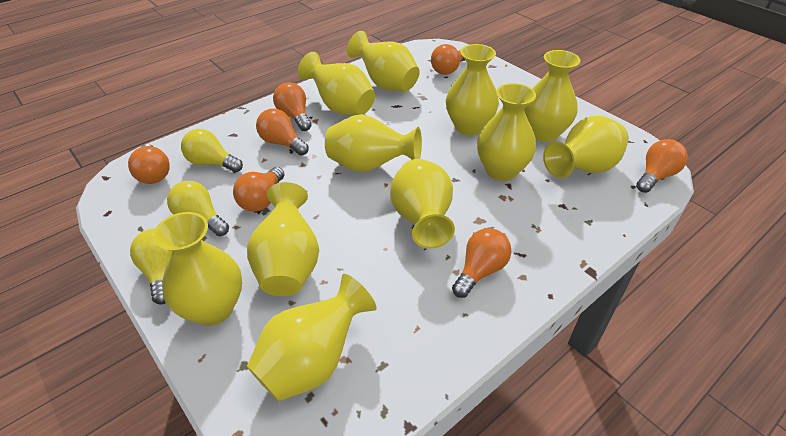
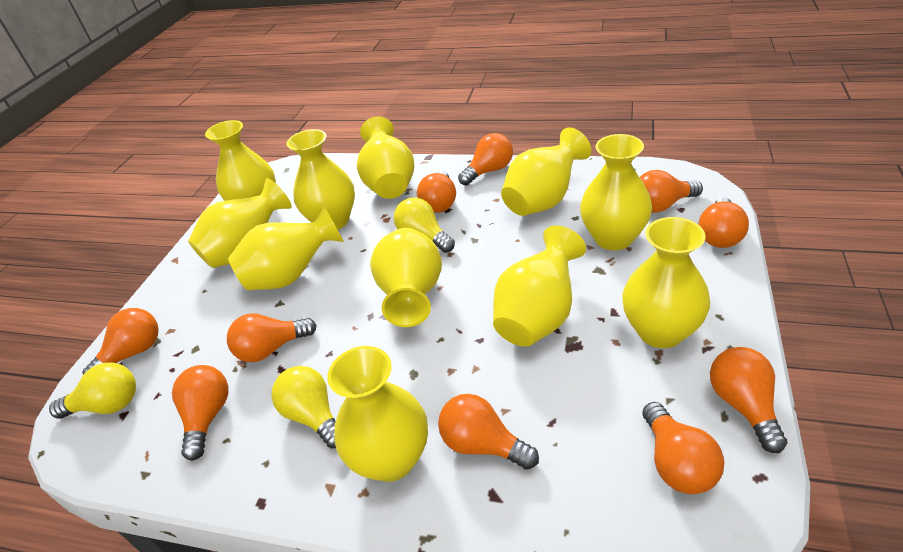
orange light bulb: [128,144,170,184] [233,167,285,212] [256,109,309,156] [273,82,312,131] [431,44,465,75] [452,228,511,298] [636,139,688,193] = 7 -> [82,308,159,375] [172,365,229,461] [227,313,317,362] [417,171,456,213] [438,394,539,470] [458,133,513,185] [640,170,703,212] [642,402,724,494] [699,197,749,248] [710,347,787,453] = 10

